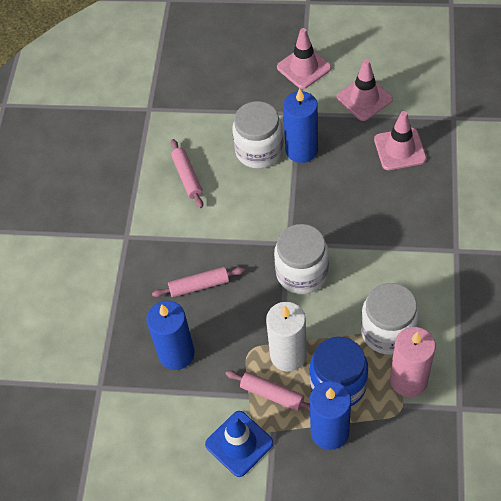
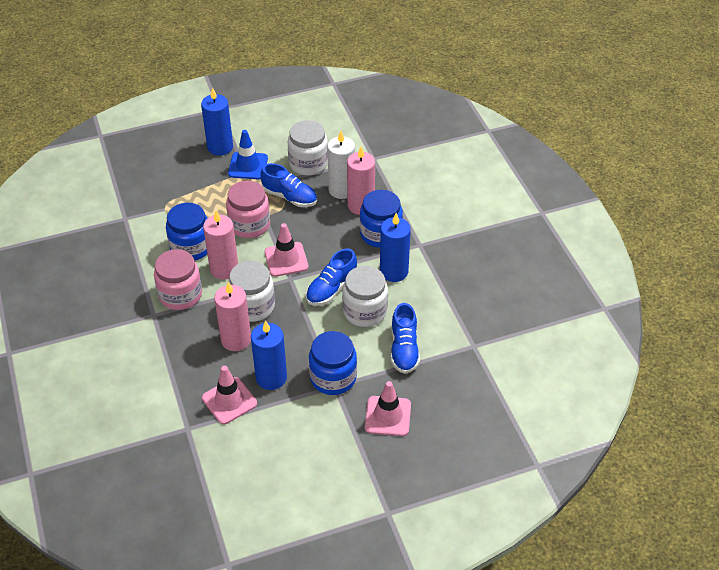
blue jar: [310,337,368,406] = 1 -> [166,203,208,260] [309,331,357,395] [360,190,403,248] = 3
blue shoe: none = 0 -> [260,163,317,207] [306,249,357,306] [391,303,420,374] = 3
pink candle: [390,327,436,397] = 1 -> [203,211,238,279] [214,282,251,351] [347,147,375,215] = 3
pink jar: none = 0 -> [154,249,202,310] [226,181,270,238] = 2
pink rolling pin: [152,267,245,298] [171,139,203,208] [225,370,310,411] = 3 -> none = 0

